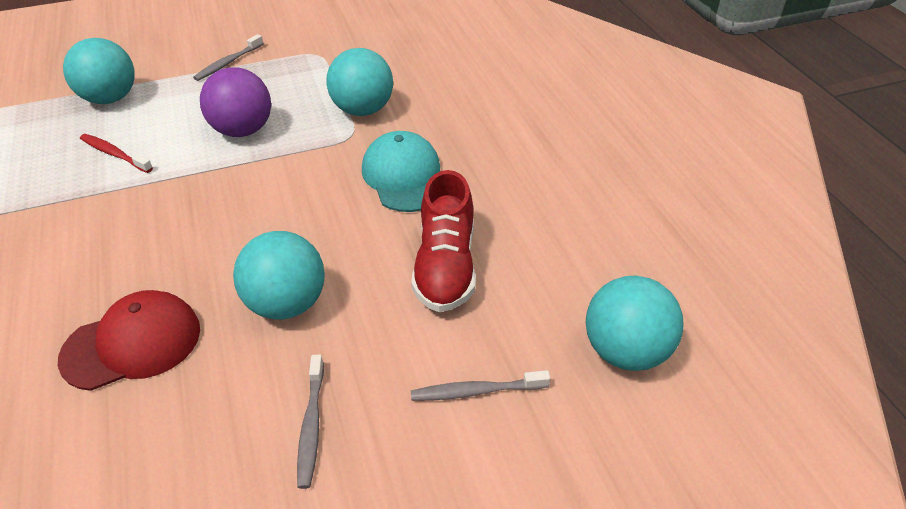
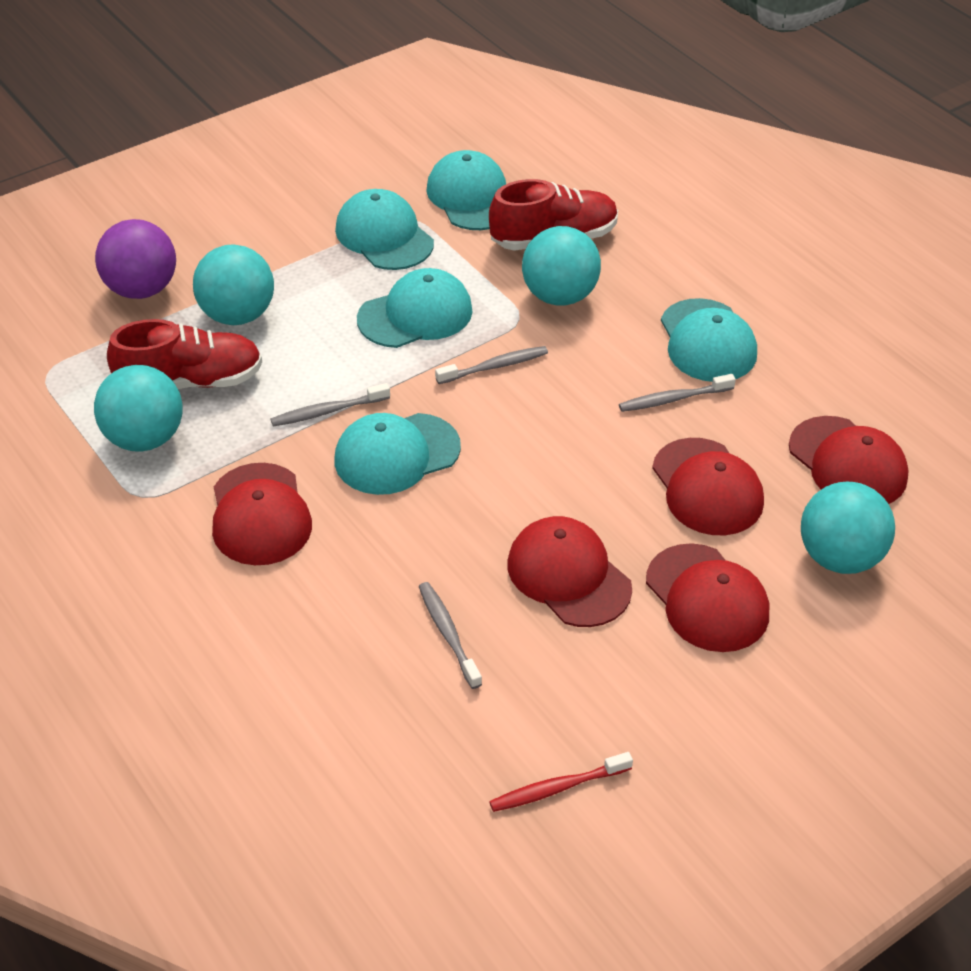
grey toothbrush: [193,34,264,81] [297,354,324,489] [411,370,550,401] = 3 -> [270,383,390,427] [419,582,482,689] [435,346,548,384] [619,374,736,412] = 4
red cap: [58,290,200,391] = 1 -> [212,463,312,565] [507,516,632,627] [646,543,769,652] [652,438,764,535] [789,416,909,504] = 5
red shoe: [411,170,476,312] = 1 -> [107,319,262,389] [489,179,618,251] = 2
turquoise cap: [362,131,440,212] = 1 -> [335,189,434,270] [335,413,461,495] [357,268,472,348] [426,150,506,230] [661,298,757,382] = 5

